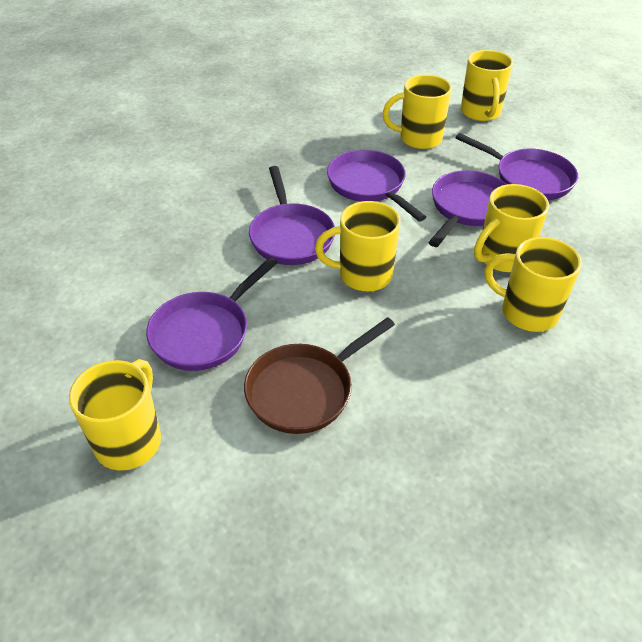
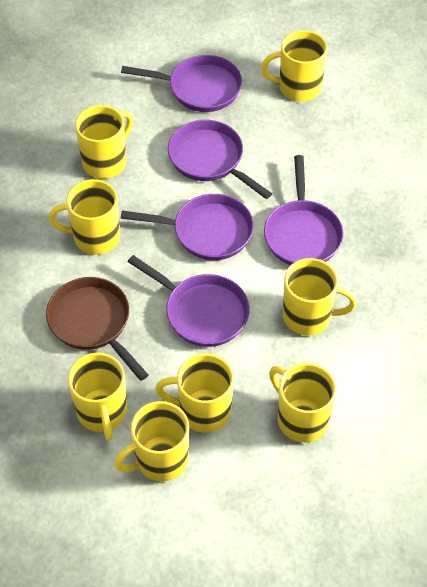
yellow mug: [69,359,161,471] [315,201,401,291] [383,75,452,149] [461,50,513,121] [474,184,549,272] [485,237,582,332] = 6 -> [49,179,120,255] [68,353,127,441] [75,105,133,179] [114,401,189,482] [155,353,234,433] [261,30,328,101] [269,363,336,442] [283,258,357,335] = 8

